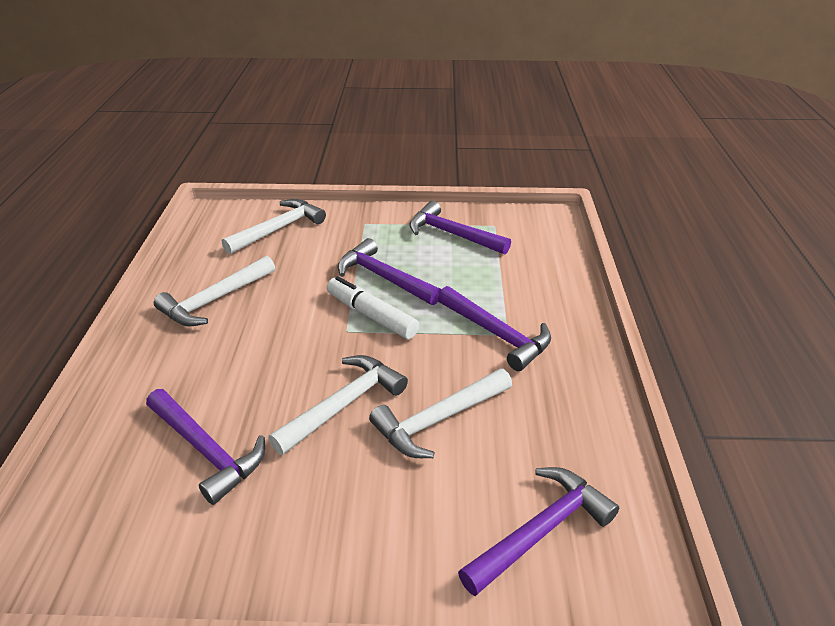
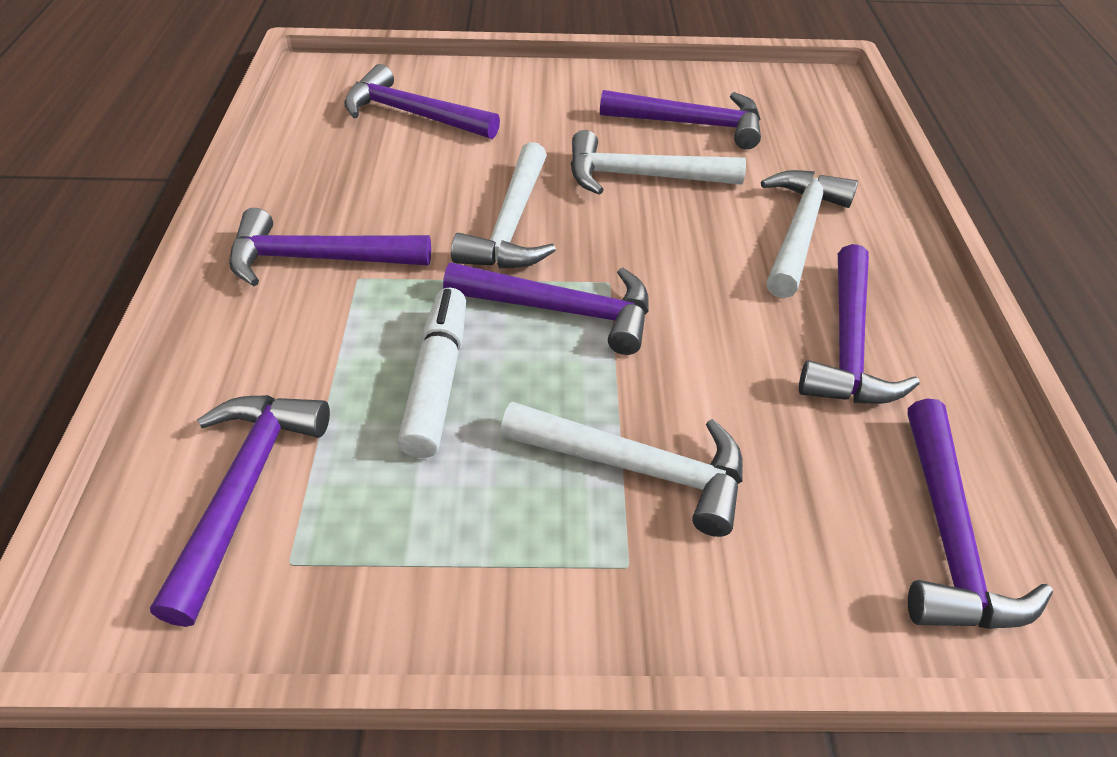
purple hammer: [146,389,265,505] [338,238,441,305] [409,201,511,254] [438,286,551,371] [458,467,619,596] = 5 -> [150,395,330,627] [229,208,431,286] [344,64,500,139] [443,263,649,355] [600,90,761,149] [799,244,920,404] [908,399,1053,629] = 7

